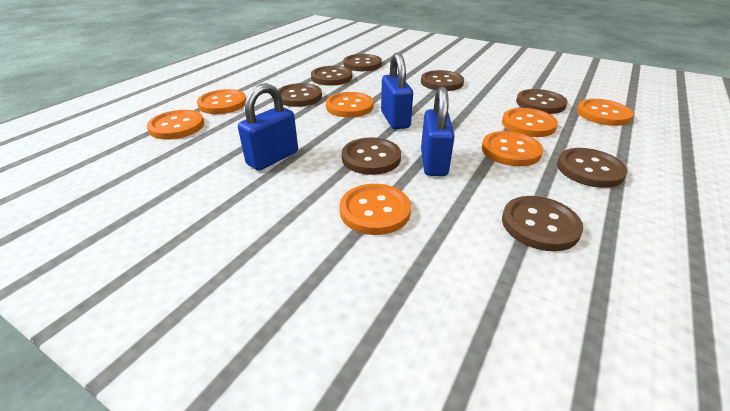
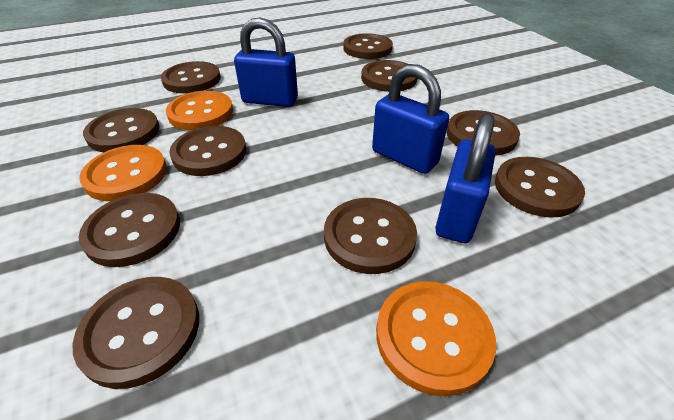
brown button: [278,83,322,107] [311,66,352,86] [342,137,401,175] [343,54,382,71] [421,70,464,91] [502,196,583,251] [516,89,568,114] [557,148,628,188] = 8 -> [73,277,199,389] [78,193,180,267] [83,108,160,152] [161,61,221,93] [169,126,246,176] [324,198,417,274] [343,33,393,59] [361,60,417,92] [447,110,520,156] [495,157,585,218] = 10
orange button: [147,110,204,140] [197,89,246,114] [326,92,374,117] [339,184,411,235] [482,131,543,166] [502,108,558,137] [577,99,633,126] = 7 -> [79,145,167,201] [166,91,233,130] [376,281,496,396] = 3

